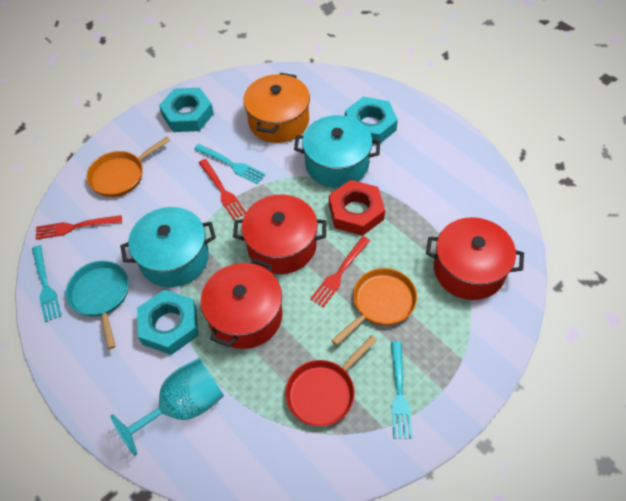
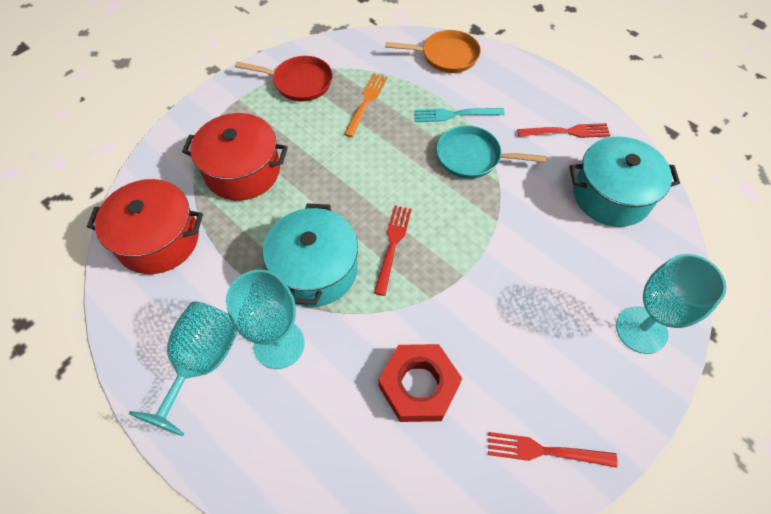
orange fork: none = 0 -> [344,73,388,137] = 1
orange pan: [87,137,170,197] [331,268,417,346] = 2 -> [385,30,481,73] = 1
orange pot: [243,73,310,143] = 1 -> none = 0
red pot: [201,259,283,349] [233,194,326,274] [426,217,524,300] = 3 -> [87,179,203,274] [182,113,288,201] = 2
turquoise fork: [32,245,61,322] [194,144,265,184] [391,341,412,439] = 3 -> [414,108,505,122] = 1
turquoise goblet: [110,358,224,456] = 1 -> [129,302,237,436] [226,270,305,369] [616,254,726,354] = 3
turquoise nut: [137,289,199,355] [159,88,214,132] [345,97,398,145] = 3 -> none = 0

